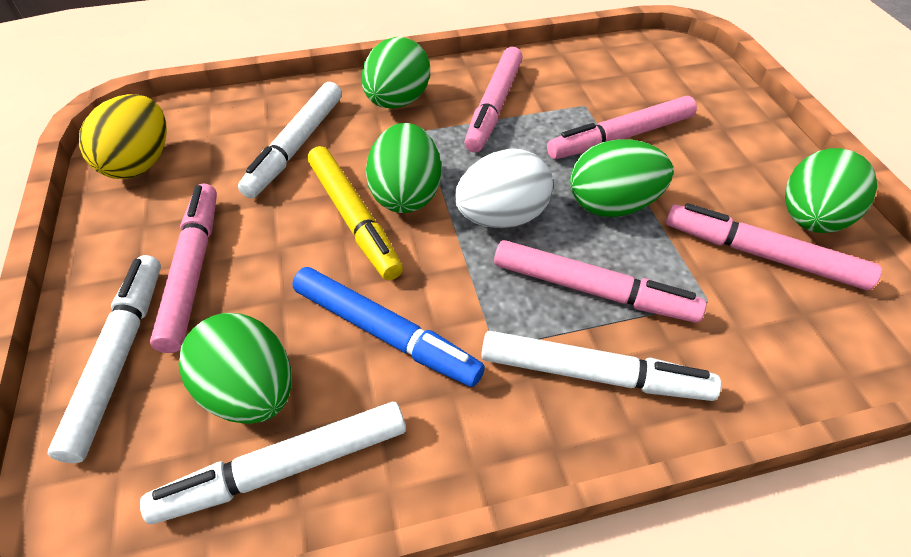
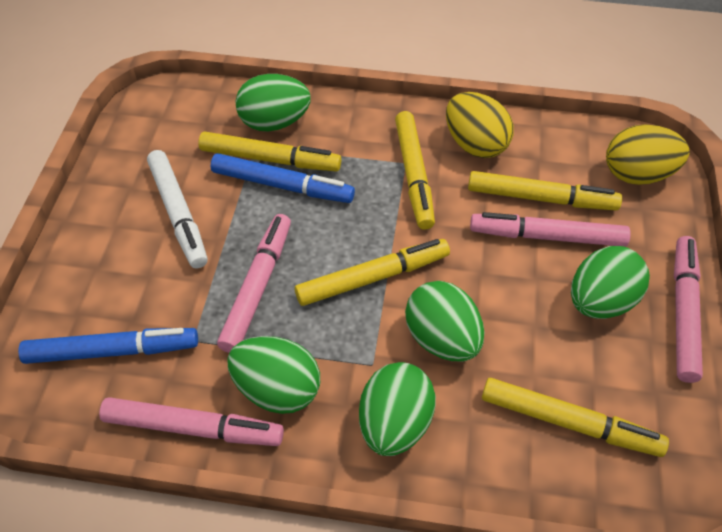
blue marker: [292,267,485,387] = 1 -> [18,328,198,364] [211,153,355,203] = 2
pink marker: [150,184,217,353] [464,47,523,152] [494,240,706,323] [547,96,697,159] [666,203,882,290] = 5 -> [99,397,284,446] [217,214,291,353] [470,212,631,247] [674,236,703,383] = 4
white egg: [455,149,553,228] = 1 -> none = 0
white marker: [48,255,161,463] [140,402,406,524] [238,82,342,198] [481,331,721,401] = 4 -> [147,150,208,269] = 1
yellow egg: [79,94,167,179] = 1 -> [446,92,514,158] [606,124,689,185] = 2
yellow marker: [308,146,403,280] = 1 -> [198,132,342,171] [295,239,450,306] [395,111,435,230] [468,171,622,210] [482,378,669,457] = 5

